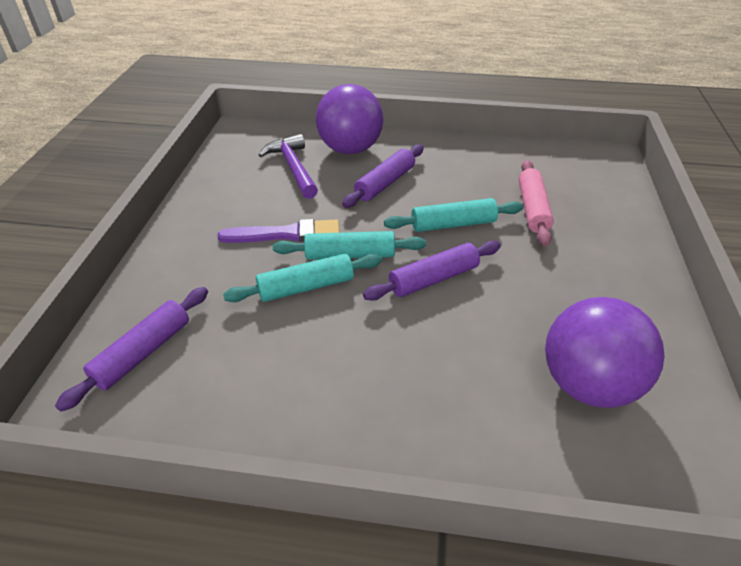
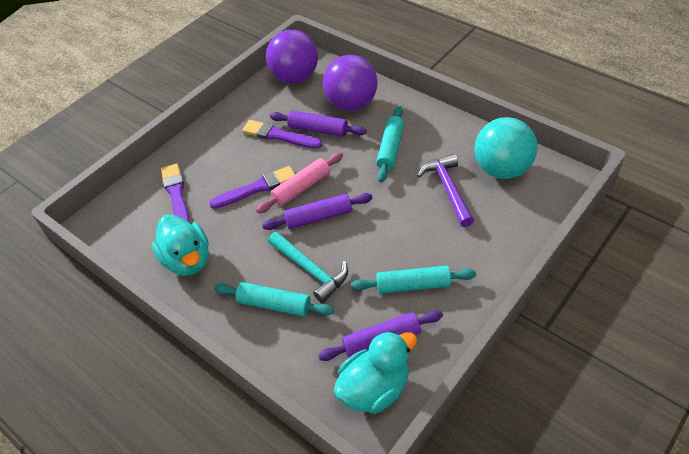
purple brush: [217,219,340,243] = 1 -> [161,163,190,223] [209,166,295,209] [242,120,322,149] = 3
turquoise ball: none = 0 -> [474,117,538,179] = 1
turquoise duck: none = 0 -> [152,214,209,275] [334,331,417,414] = 2
turquoise hammer: none = 0 -> [268,232,348,303] = 1

